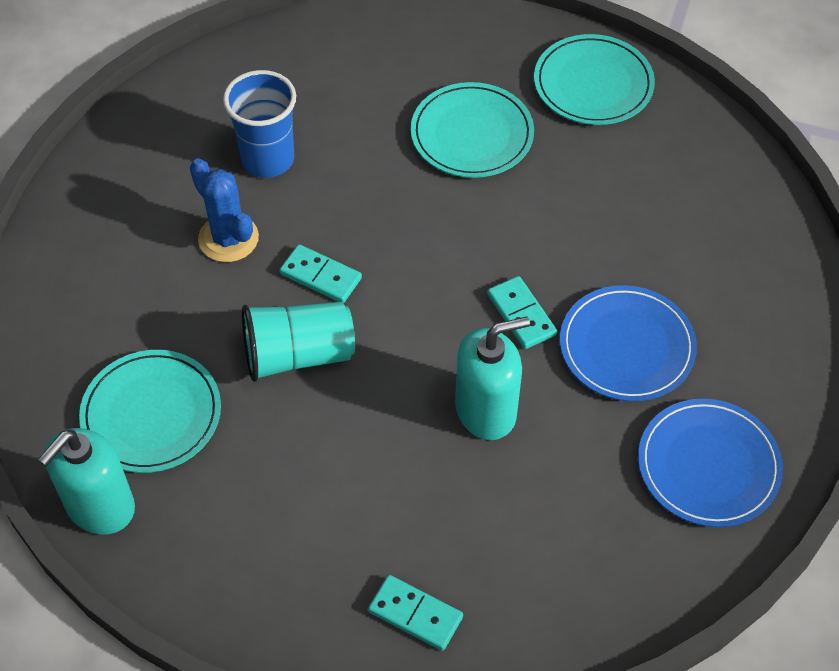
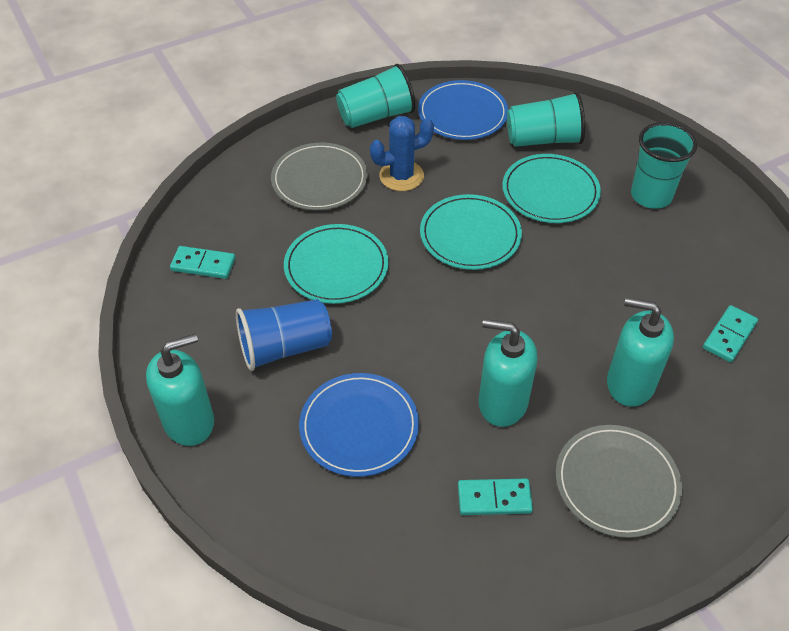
grey plate: none = 0 -> [271,142,368,210] [556,425,682,538] = 2
turquoise cup: [242,302,355,382] = 1 -> [336,64,415,128] [507,92,585,147] [631,122,697,209] = 3
turquoise soap dispenser: [38,428,135,535] [455,317,530,440] = 2 -> [146,334,214,446] [479,319,537,427] [607,297,674,407] = 3

